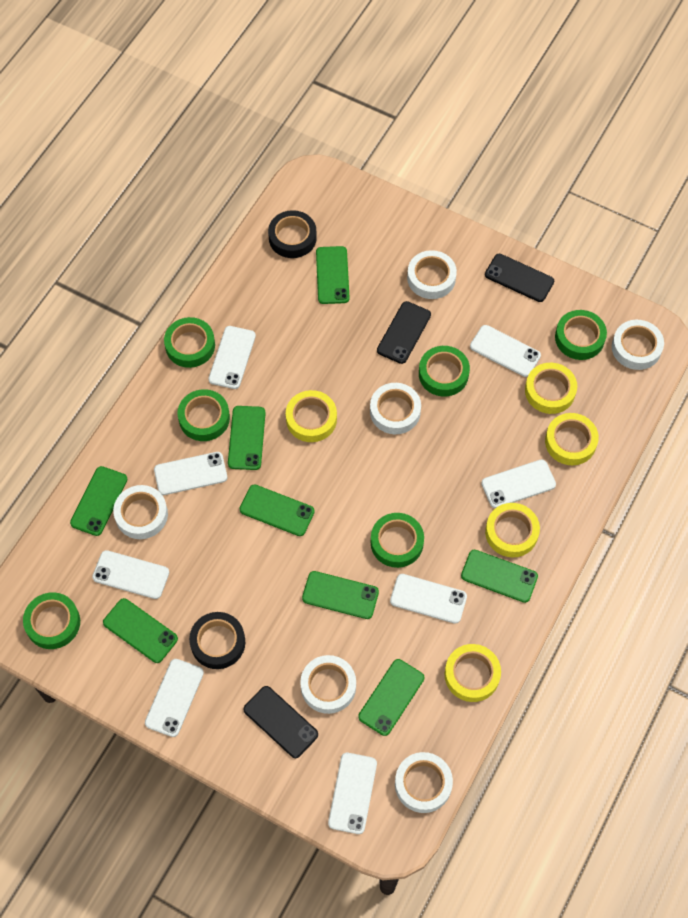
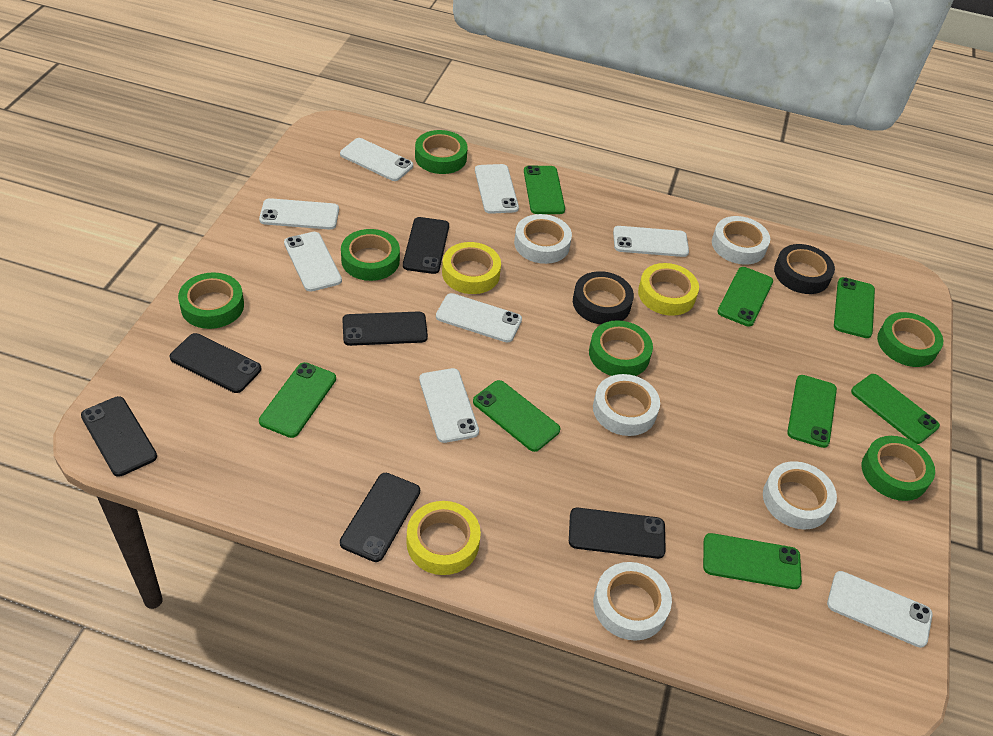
black phone: [243,686,318,758] [377,301,431,364] [485,254,554,302] = 3 -> [81,396,157,477] [170,333,261,393] [340,473,420,562] [342,311,428,346] [403,217,449,274] [569,508,666,559] = 6
white tape: [113,485,168,539] [300,655,356,714] [370,383,421,434] [395,752,453,813] [407,250,457,299] [612,320,664,370] = 6 -> [514,214,572,264] [593,374,660,436] [593,562,672,641] [712,216,770,265] [763,461,837,529] = 5
yellow tape: [286,390,337,442] [444,644,501,702] [485,503,540,557] [525,363,577,414] [545,413,599,465] = 5 -> [406,501,481,575] [442,242,501,294] [638,263,699,316] = 3

